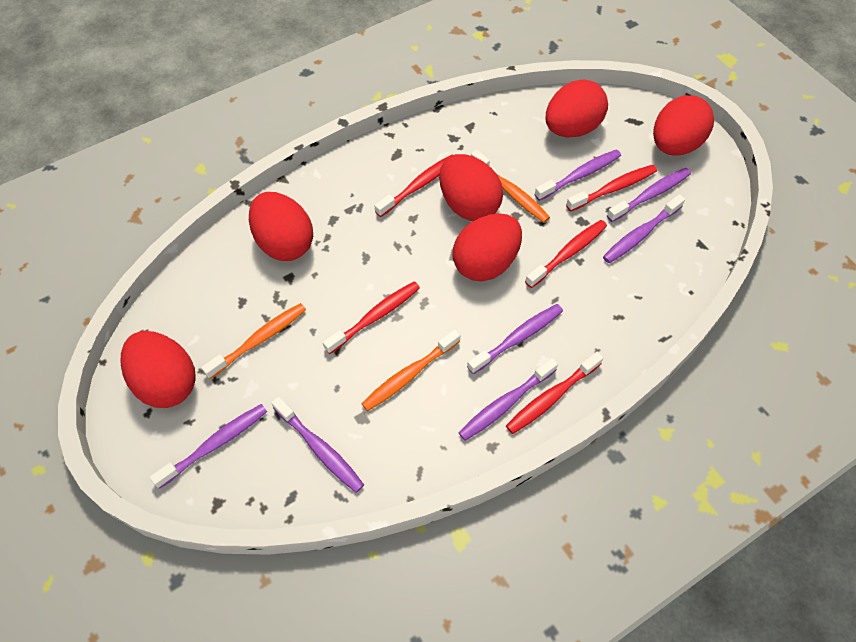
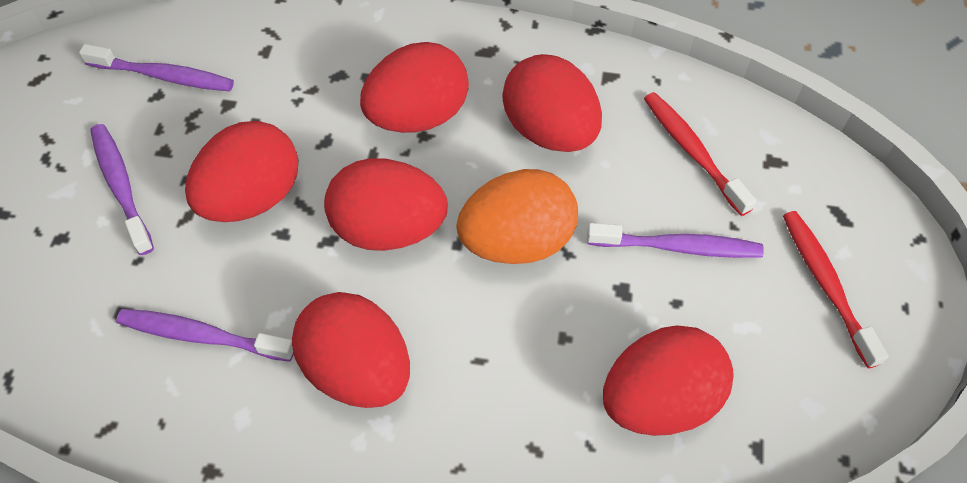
orange egg: none = 0 -> [456,169,578,264] = 1
orange toothbrush: [201,303,306,379] [361,329,460,411] [471,150,550,223] = 3 -> none = 0
purple toothbrush: [150,404,267,489] [271,396,364,493] [458,358,558,441] [467,304,563,374] [534,149,621,201] [603,194,685,263] [607,168,691,222] = 7 -> [79,44,234,92] [90,124,154,255] [116,309,294,362] [587,223,764,258] = 4
red toothbrush: [323,281,420,354] [374,155,452,217] [506,352,603,434] [525,220,607,288] [566,165,657,212] = 5 -> [644,92,756,216] [783,211,889,369] = 2

